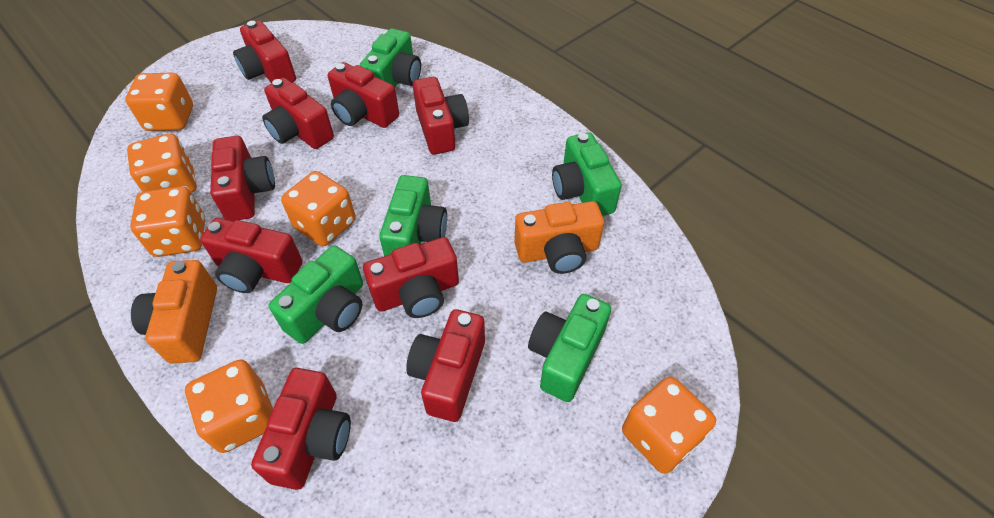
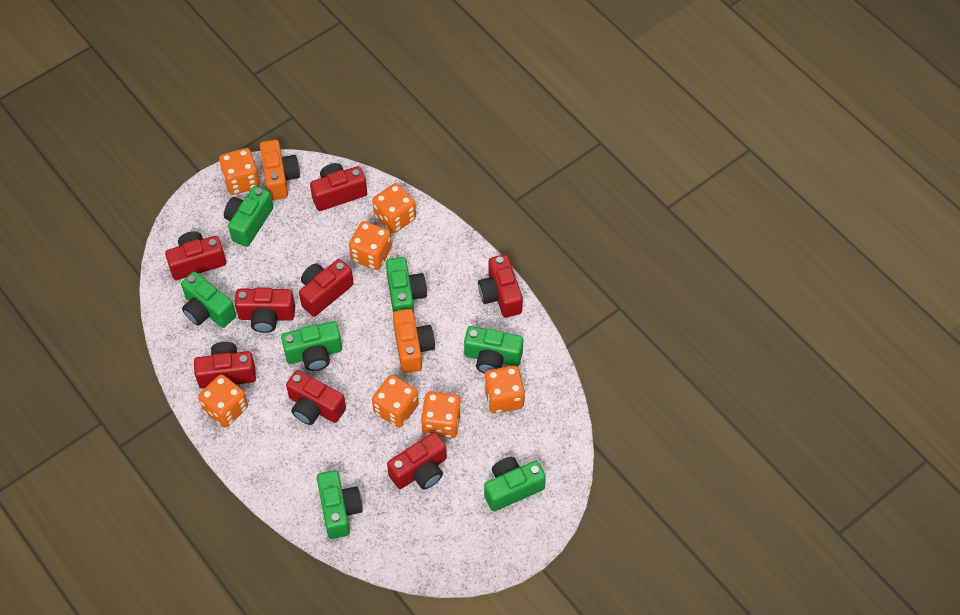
green camera: [269,245,363,344] [360,28,421,87] [379,175,447,256] [528,294,611,402] [552,132,622,216] = 5 -> [181,272,236,328] [224,186,273,247] [281,321,342,371] [317,470,363,539] [386,257,427,312] [464,326,523,374] [484,457,546,512] = 7
orange dice: [125,73,193,131] [127,134,197,193] [130,186,205,257] [185,359,273,453] [281,171,356,246] [622,377,716,474] = 6 -> [198,374,248,428] [219,148,260,195] [349,221,392,270] [372,183,416,233] [372,375,419,428] [421,391,461,438] [484,366,525,414] = 7
red camera: [200,218,303,293] [210,136,275,221] [233,21,296,83] [251,368,351,490] [262,78,334,149] [328,62,399,128] [363,237,459,318] [406,309,485,422] [413,77,469,154] = 9 -> [165,231,226,280] [194,342,256,389] [235,288,295,333] [286,370,346,425] [299,259,354,317] [310,163,367,211] [387,432,447,489] [478,254,523,318] = 8

